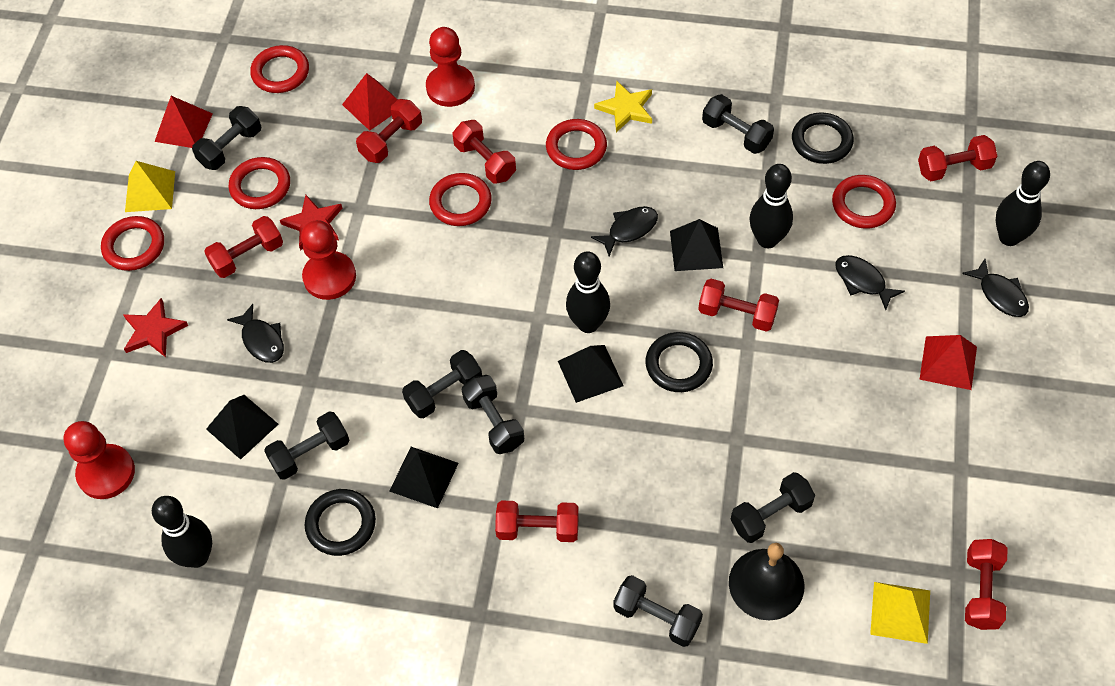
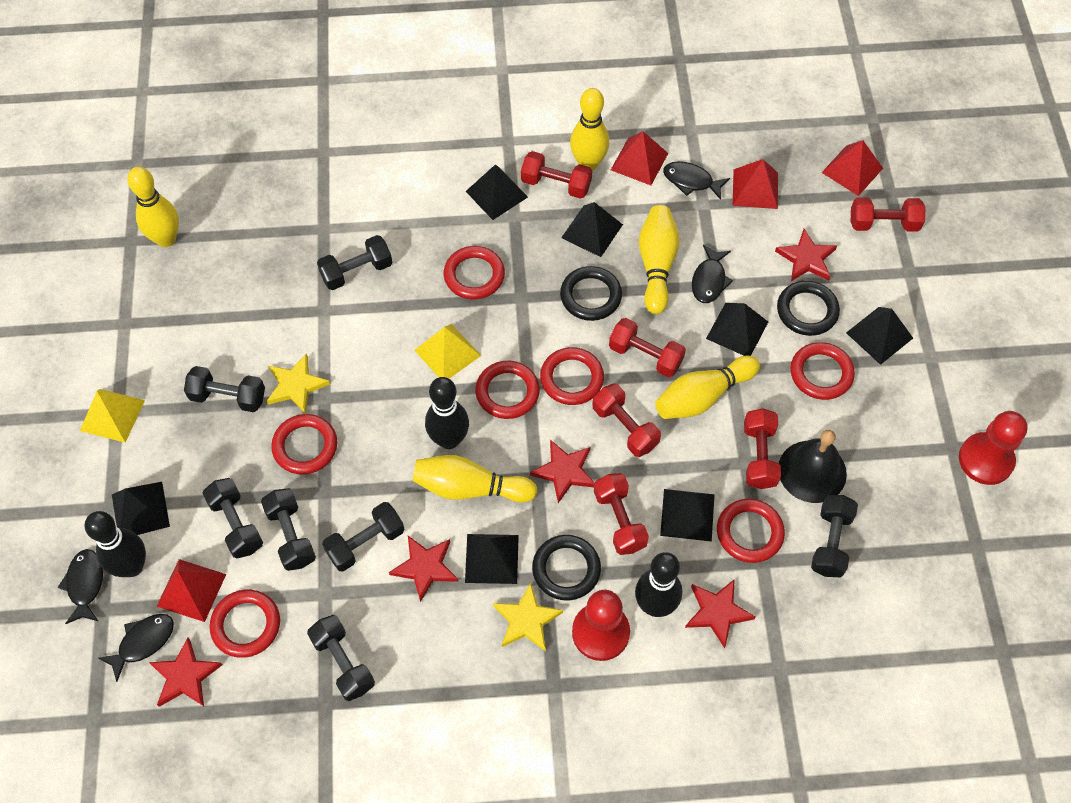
black bowling pin: [152,496,212,568] [566,251,610,333] [750,164,793,248] [996,161,1050,246] = 4 -> [85,511,146,577] [425,377,469,449] [635,552,682,617] = 3
black pyramid: [206,395,279,460] [390,447,459,508] [558,345,624,403] [670,219,723,271] = 4 -> [112,482,170,535] [465,534,519,584] [466,164,528,220] [561,202,623,257] [660,489,715,542] [706,303,768,356] [846,307,913,365] = 7
red dumbbell: [204,216,283,278] [356,99,422,163] [452,120,516,184] [495,500,579,542] [698,279,779,332] [918,135,997,181] [965,539,1007,630] = 7 -> [521,151,592,199] [592,383,661,457] [594,473,649,555] [609,318,686,377] [744,408,781,489] [851,197,926,232] = 6
red pawn: [63,421,135,499] [301,220,356,300] [426,27,475,107] = 3 -> [572,590,630,661] [959,411,1028,485] = 2
red pyramid: [155,96,213,148] [342,73,398,131] [919,335,977,390] = 3 -> [156,559,226,622] [611,131,668,185] [733,159,778,209] [821,140,883,196] = 4
red ring: [101,216,164,271] [229,157,290,209] [250,45,309,93] [429,173,492,226] [546,119,607,170] [832,175,896,229] = 6 -> [210,590,280,658] [271,414,337,475] [444,246,505,300] [475,361,540,419] [540,347,604,405] [717,499,785,563] [790,342,855,400] = 7
red star: [123,298,188,357] [280,195,342,251] = 2 -> [149,638,222,707] [389,536,458,602] [530,440,595,503] [685,579,755,648] [775,229,837,281] = 5
yellow bowling pin: none = 0 -> [127,167,179,247] [412,455,537,503] [570,88,609,170] [639,205,679,314] [655,356,760,419] = 5
yellow star: [594,81,652,132] = 1 -> [267,354,330,414] [493,583,563,651] = 2

